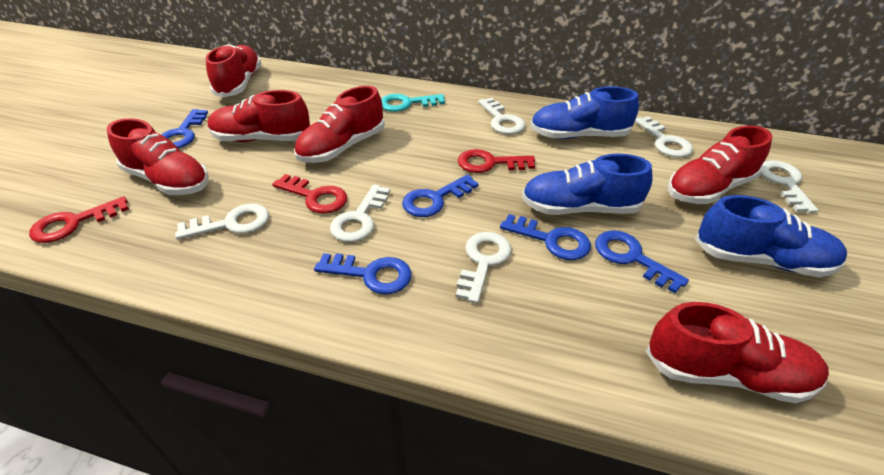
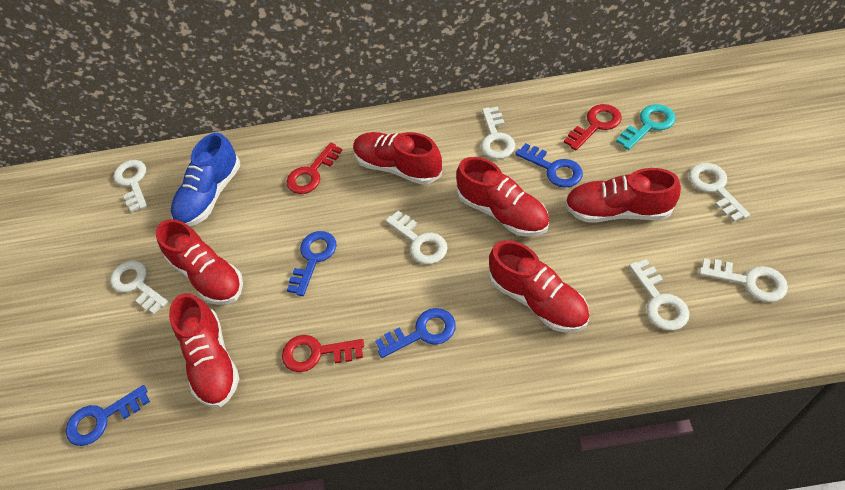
blue key: [161,109,208,148] [314,253,411,294] [402,174,479,217] [500,214,591,260] [595,230,689,293] = 5 -> [66,385,150,446] [287,231,337,296] [375,308,456,358] [515,143,583,188] = 4
blue shoe: [522,154,653,215] [530,86,639,139] [695,195,847,277] = 3 -> [171,133,240,226] = 1
white key: [175,203,269,240] [330,184,390,242] [456,232,512,304] [478,98,525,134] [635,116,693,157] [761,160,818,213] = 6 -> [110,261,168,314] [113,160,147,212] [385,210,448,264] [481,107,516,159] [629,259,690,331] [689,163,750,222] [699,258,788,302] = 7

